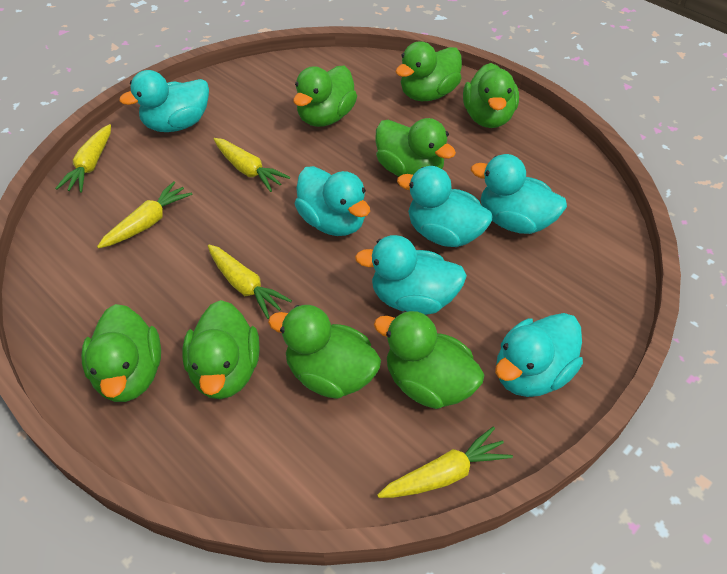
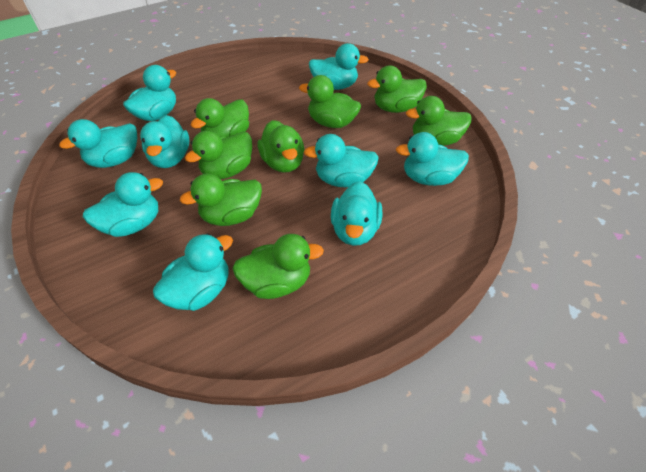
turquoise duck: [119,70,209,132] [295,166,370,236] [355,235,467,315] [397,166,493,247] [471,154,567,234] [495,313,583,397] = 6 -> [59,119,138,168] [83,172,163,237] [123,65,177,121] [140,115,189,168] [153,234,233,311] [304,134,379,187] [309,43,369,90] [331,181,382,246] [396,132,469,186] = 9
yellow carrot: [55,124,111,193] [97,181,192,248] [208,244,292,319] [214,138,290,192] [377,427,513,498] = 5 -> none = 0

